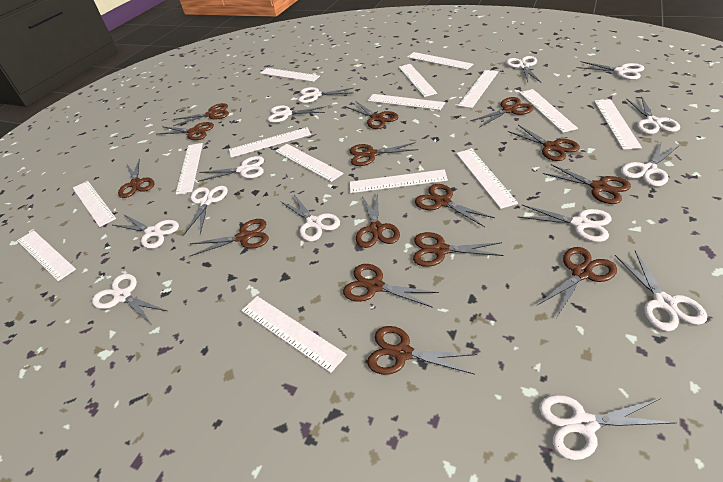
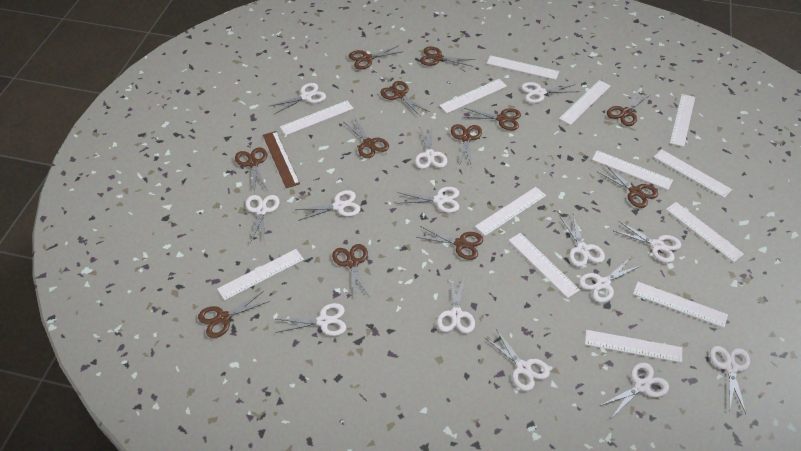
brown ruler: none = 0 -> [263,131,300,188] = 1
brown scissors: [118,159,154,198] [158,122,214,140] [173,103,229,126] [190,219,269,256] [343,264,439,308] [346,102,398,129] [349,142,418,166] [356,193,400,248] [367,326,477,375] [413,232,504,267] [415,184,495,227] [470,97,534,128] [508,125,580,161] [536,247,617,318] [543,164,631,204] = 15 -> [198,291,270,338] [235,147,268,193] [332,244,370,298] [344,117,389,158] [349,46,401,69] [380,81,430,117] [416,226,483,260] [420,47,475,67] [451,124,482,166] [465,108,521,131] [598,165,658,208] [607,90,651,126] = 12
white ruler: [17,230,76,281] [73,181,116,227] [176,143,203,195] [229,127,311,158] [241,296,347,373] [260,68,320,82] [275,144,343,182] [350,169,448,193] [367,94,445,110] [399,64,437,97] [407,52,473,70] [456,149,518,209] [458,70,498,108] [519,89,578,133] [594,99,642,150] = 15 -> [217,249,304,300] [280,101,354,135] [439,79,507,113] [475,187,546,236] [487,55,559,80] [509,233,580,298] [559,80,611,125] [585,330,682,363] [592,150,673,190] [633,282,728,328] [654,149,732,198] [666,202,744,262] [670,94,695,147] = 13

